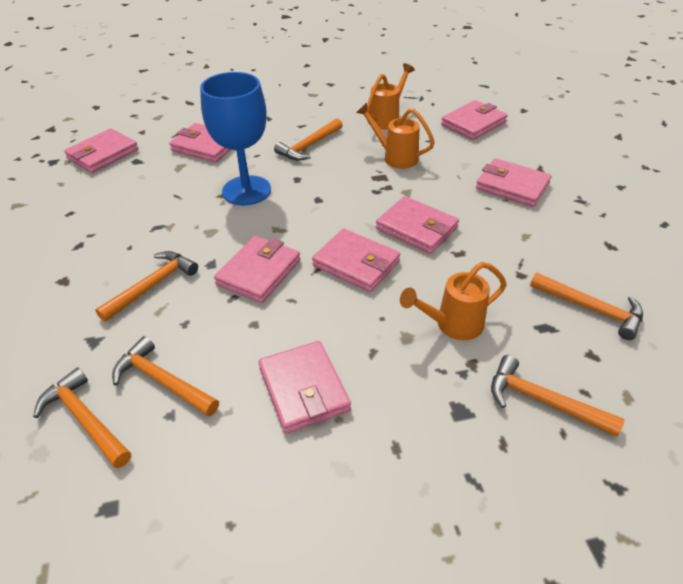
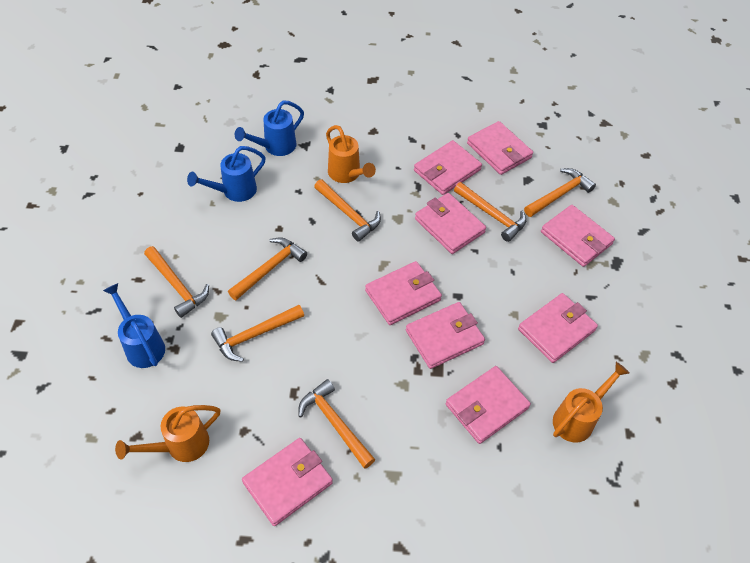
blue goblet: [200,72,271,205] = 1 -> none = 0
blue watering can: none = 0 -> [103,283,165,368] [187,146,266,202] [235,101,304,156] = 3
orange hammer: [33,368,131,468] [95,251,198,322] [112,336,219,417] [274,118,343,161] [491,355,625,437] [530,272,643,340] = 6 -> [144,246,209,318] [211,305,304,362] [228,237,307,300] [298,379,375,469] [314,179,381,242] [454,182,526,242] [524,168,596,217] = 7
pink wallet: [64,128,138,173] [169,123,231,163] [214,236,300,303] [258,341,351,433] [312,229,400,292] [376,196,459,254] [441,100,507,140] [476,158,551,207] = 8 -> [242,438,333,526] [365,261,442,325] [406,302,485,369] [414,140,482,195] [415,193,486,254] [446,366,531,444] [467,121,533,175] [518,293,598,363] [541,205,615,267] = 9

